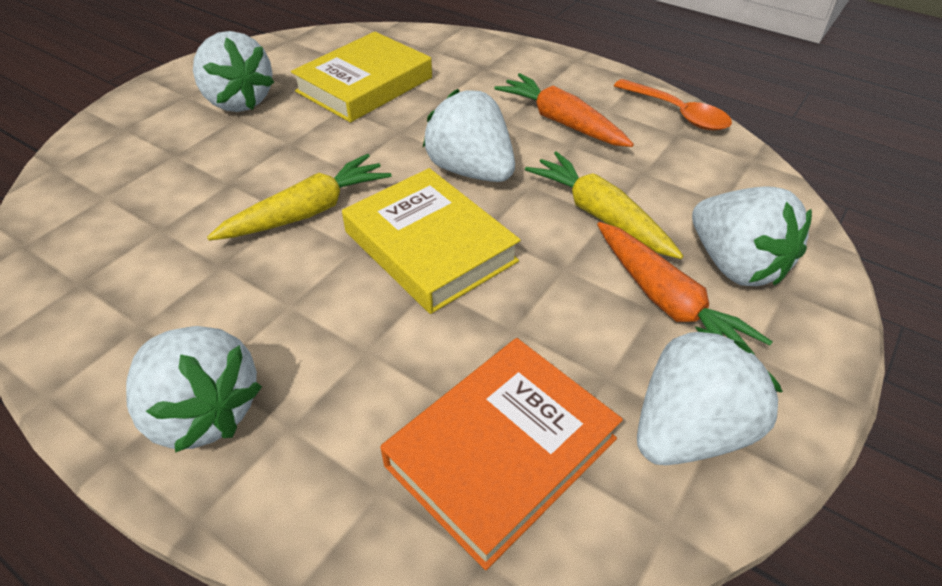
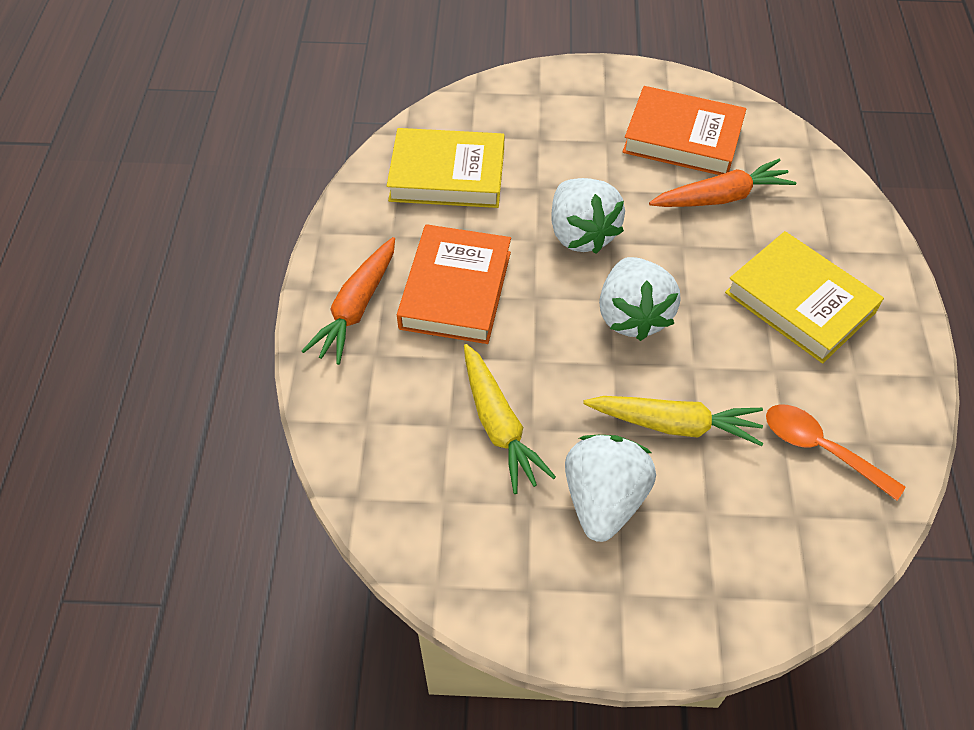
orange book: [380,338,623,570] = 1 -> [397,224,511,344] [622,86,746,175] = 2
white strawberry: [126,326,262,453] [193,31,274,112] [423,89,515,182] [637,327,783,465] [692,186,812,286] = 5 -> [551,178,625,254] [565,435,656,542] [599,257,681,341] = 3

